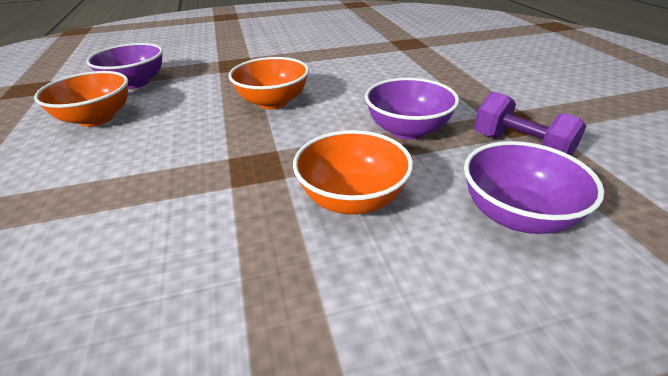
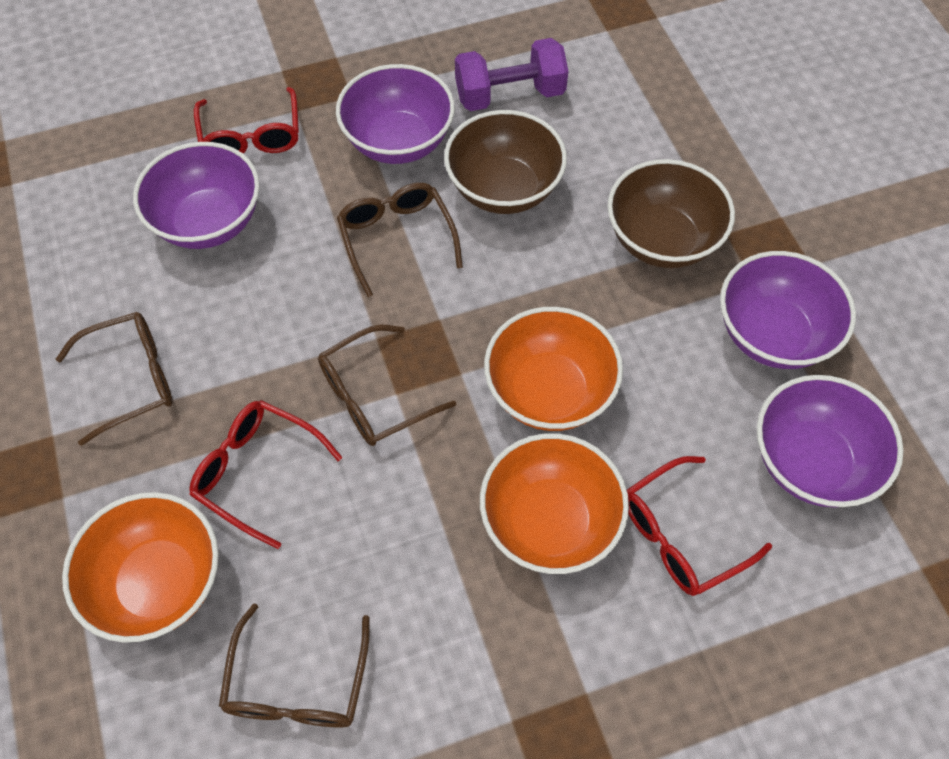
brown bowl: none = 0 -> [444,110,567,214] [608,159,735,268] = 2
brown glasses: none = 0 -> [56,312,173,446] [219,603,370,728] [318,325,456,446] [337,183,463,297] = 4
purple bowl: [86,43,163,89] [365,78,459,140] [464,141,604,234] = 3 -> [133,142,260,249] [336,64,455,164] [720,251,856,369] [757,375,904,507] = 4
red glasses: none = 0 -> [189,400,342,549] [194,87,299,154] [627,456,772,596] = 3

